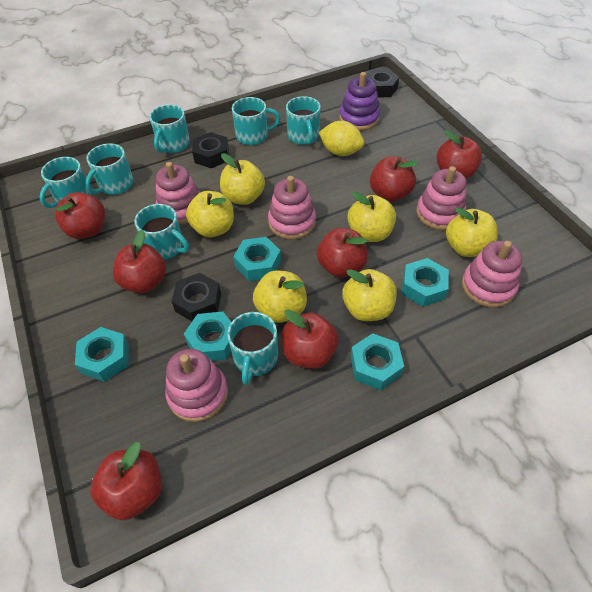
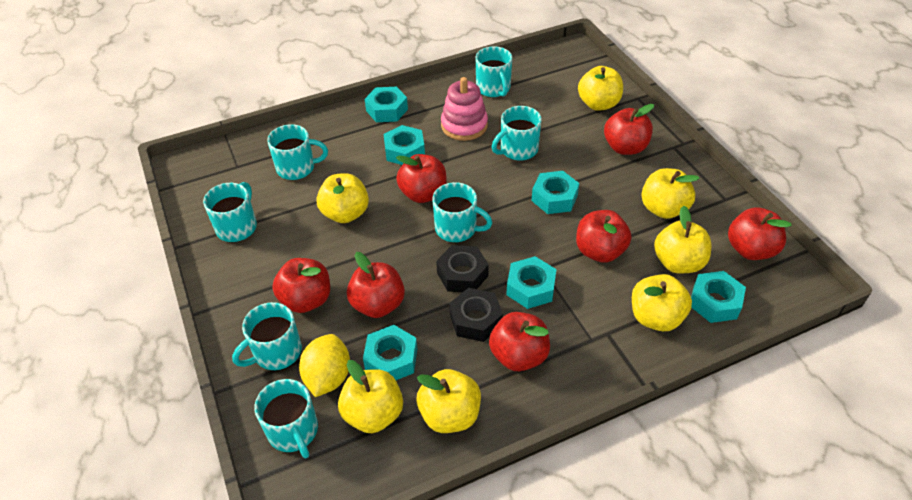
black nut: [172,273,221,321] [192,132,229,168] [366,69,399,97] = 3 -> [436,245,489,292] [449,288,503,342] = 2
pink stacking toy: [156,162,200,225] [165,349,228,422] [268,176,316,239] [416,166,466,230] [462,241,522,307] = 5 -> [441,77,488,141] = 1
purple stacking toy: [339,72,380,131] = 1 -> none = 0
turquoise nut: [75,327,129,382] [184,312,231,361] [233,237,281,281] [351,333,404,390] [402,258,449,307] = 5 -> [363,325,417,380] [365,87,408,122] [384,125,425,165] [506,256,556,309] [532,171,579,214] [691,271,746,323] = 6
yellow apple: [186,191,234,237] [220,153,265,205] [253,270,307,323] [342,269,397,321] [347,191,396,242] [446,207,498,257] = 6 -> [316,173,369,223] [338,360,403,433] [417,369,481,433] [578,66,623,111] [632,274,692,331] [641,168,700,219] [654,206,711,274] = 7

